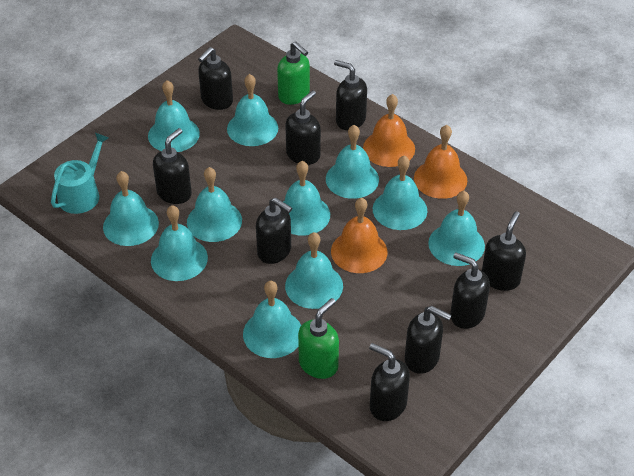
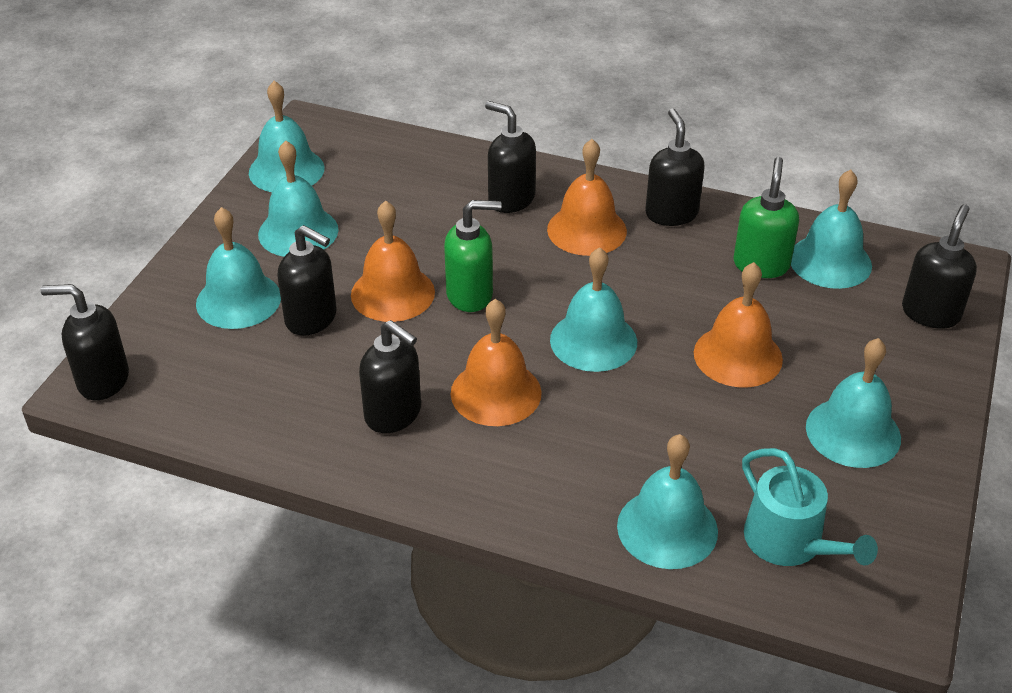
black soap dispenser: [153,128,192,204] [198,47,233,110] [256,198,292,264] [285,90,321,165] [334,60,367,130] [369,343,410,421] [405,306,452,374] [450,253,490,329] [482,211,526,291] = 9 -> [40,284,129,400] [278,225,337,336] [359,320,421,433] [485,101,536,213] [645,108,705,226] [902,204,977,329] = 6
orange bell: [331,198,388,273] [363,94,415,167] [414,125,467,199] = 3 -> [351,201,435,322] [451,299,542,426] [547,139,627,256] [694,262,783,387] = 4
turquoise bell: [103,171,159,246] [148,80,200,152] [151,205,208,281] [187,167,242,242] [227,74,278,146] [243,281,301,358] [283,161,330,236] [285,232,343,309] [326,125,379,199] [373,156,427,230] [428,191,485,266] = 11 -> [196,207,281,329] [249,81,324,192] [258,140,338,257] [550,247,637,372] [617,434,718,569] [791,169,872,289] [806,338,901,468] = 7

